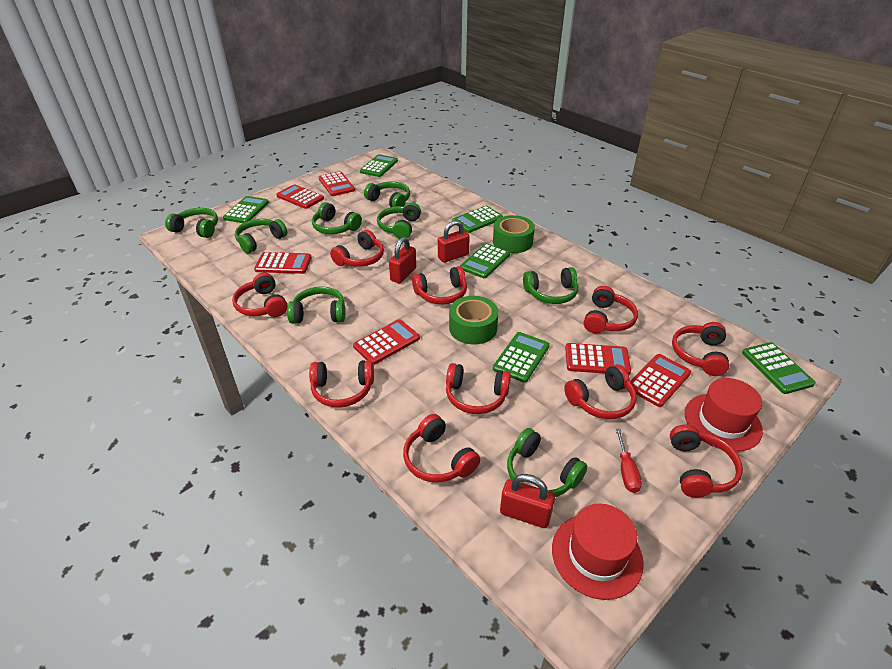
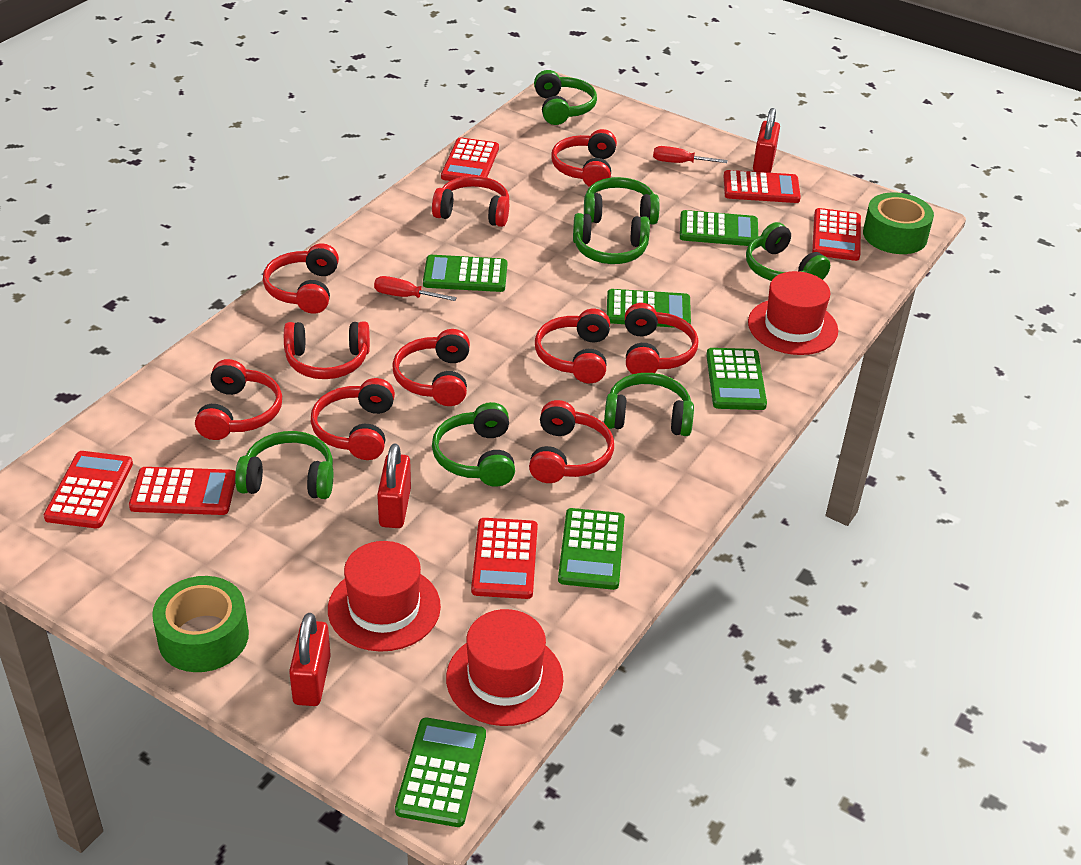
green headphones: [165,208,218,238] [235,219,287,253] [287,286,345,323] [312,202,362,234] [364,181,410,207] [377,202,421,239] [507,428,587,497] [523,267,579,304] = 8 -> [235,431,333,499] [432,402,515,487] [534,70,597,125] [573,213,650,264] [584,177,659,224] [604,373,694,436] [746,222,830,281] = 7
red hat: [552,504,644,600] [684,378,763,452] = 2 -> [328,541,441,652] [446,609,563,726] [748,271,838,355] = 3
red screwdriver: [616,429,642,493] = 1 -> [374,276,457,301] [653,146,728,163] = 2

